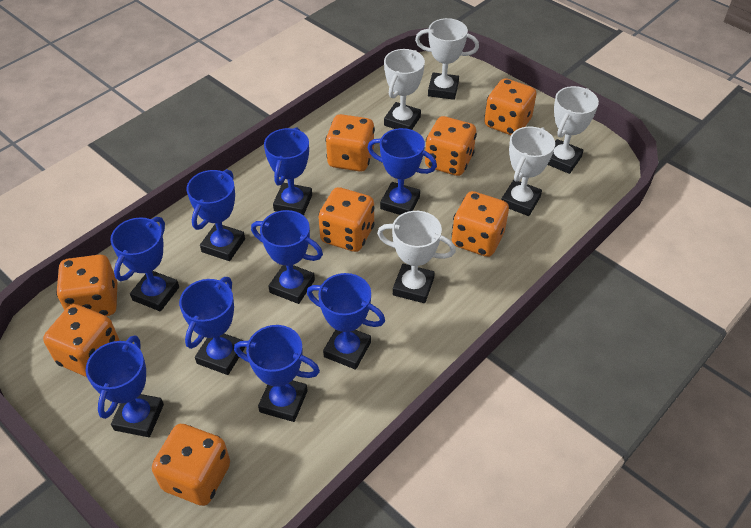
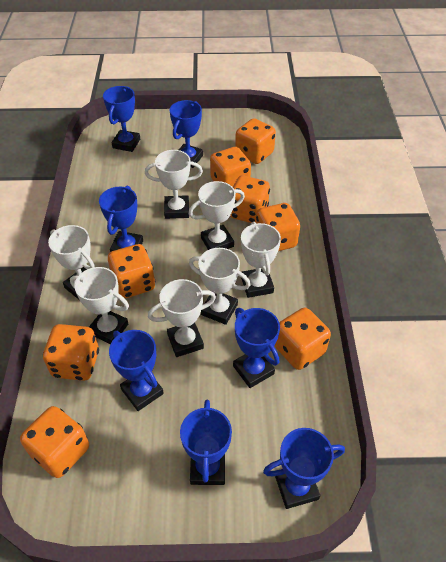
blue trophy: [86,336,164,437] [110,217,179,311] [179,277,245,375] [186,169,245,261] [234,325,320,422] [251,210,323,304] [264,127,312,216] [307,273,385,370] [368,128,437,215] = 9 -> [99,186,143,252] [103,86,140,152] [109,330,164,411] [170,100,203,168] [180,400,232,485] [233,308,280,388] [263,428,345,509] = 7
white trophy: [377,211,456,303] [384,49,425,130] [415,18,479,100] [501,127,555,216] [548,86,599,174] = 5 -> [48,225,95,299] [70,267,129,344] [145,150,203,219] [148,279,216,357] [189,181,245,250] [189,248,250,325] [241,222,281,298] = 7

